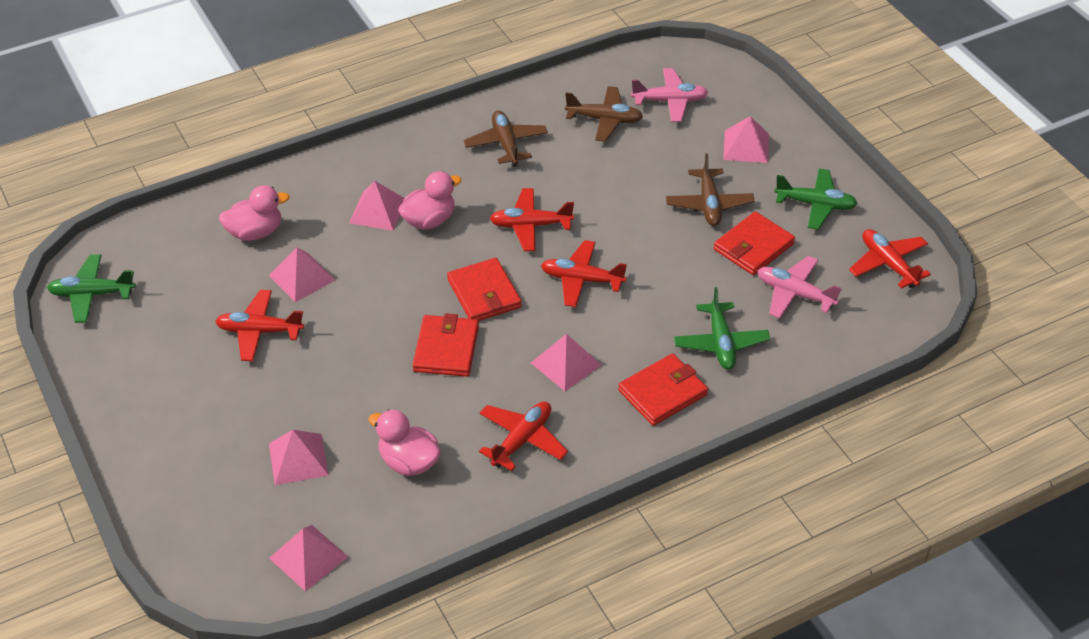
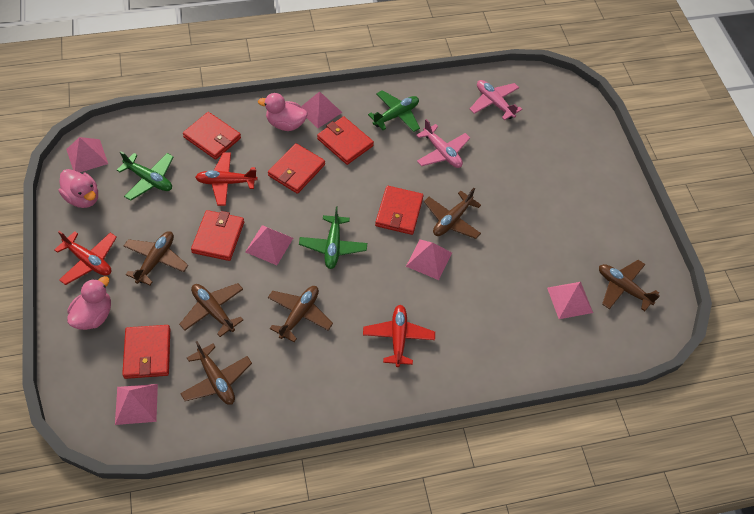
brown plane: [463,111,548,167] [565,86,643,142] [666,153,755,226] = 3 -> [124,231,188,285] [179,283,243,337] [180,341,252,405] [268,286,333,342] [424,188,481,239] [599,260,660,311] = 6
red plane: [215,290,304,361] [479,401,568,471] [490,188,574,251] [541,240,627,307] [849,229,931,289] = 5 -> [54,231,117,285] [195,152,258,206] [363,305,435,367] = 3
red wallet: [413,313,479,377] [447,258,522,321] [618,354,708,426] [714,212,795,275] = 4 -> [122,325,170,379] [183,112,241,160] [191,210,244,261] [268,143,325,194] [317,116,374,165] [375,186,424,235] = 6

